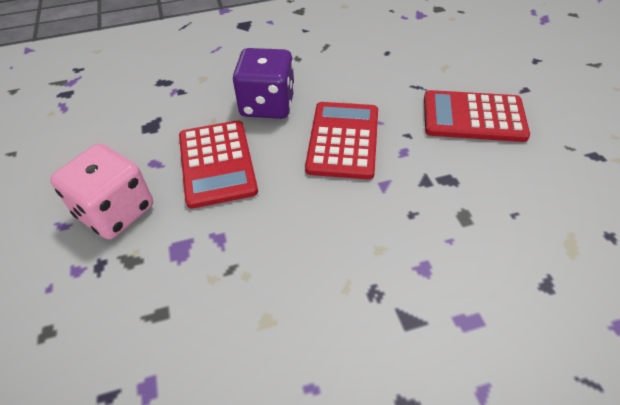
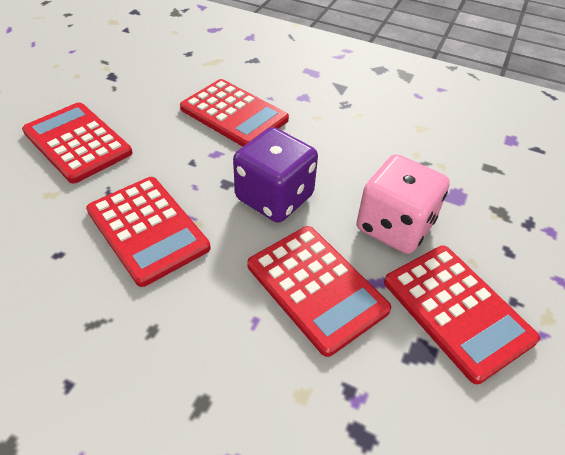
red calculator: [179,120,258,209] [305,102,378,179] [424,90,530,142] = 3 -> [22,102,133,183] [86,177,211,287] [180,79,289,147] [247,226,391,357] [384,245,540,384] = 5

